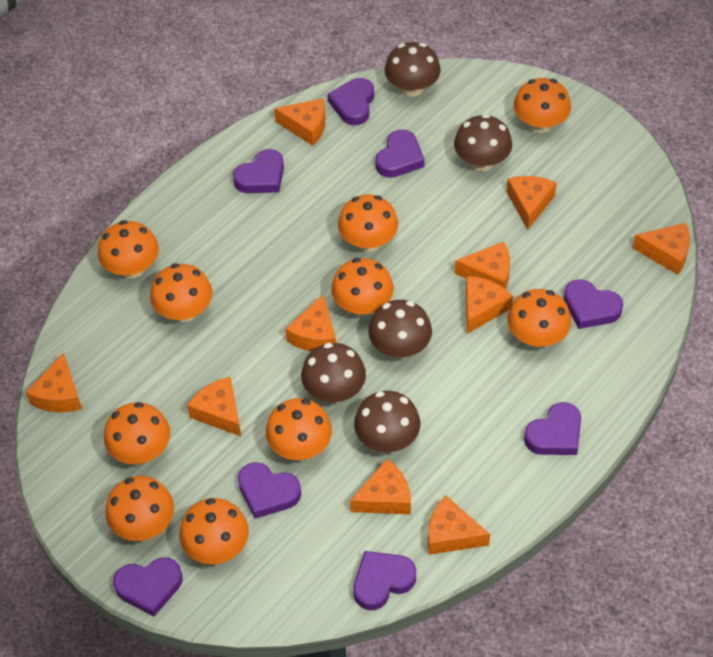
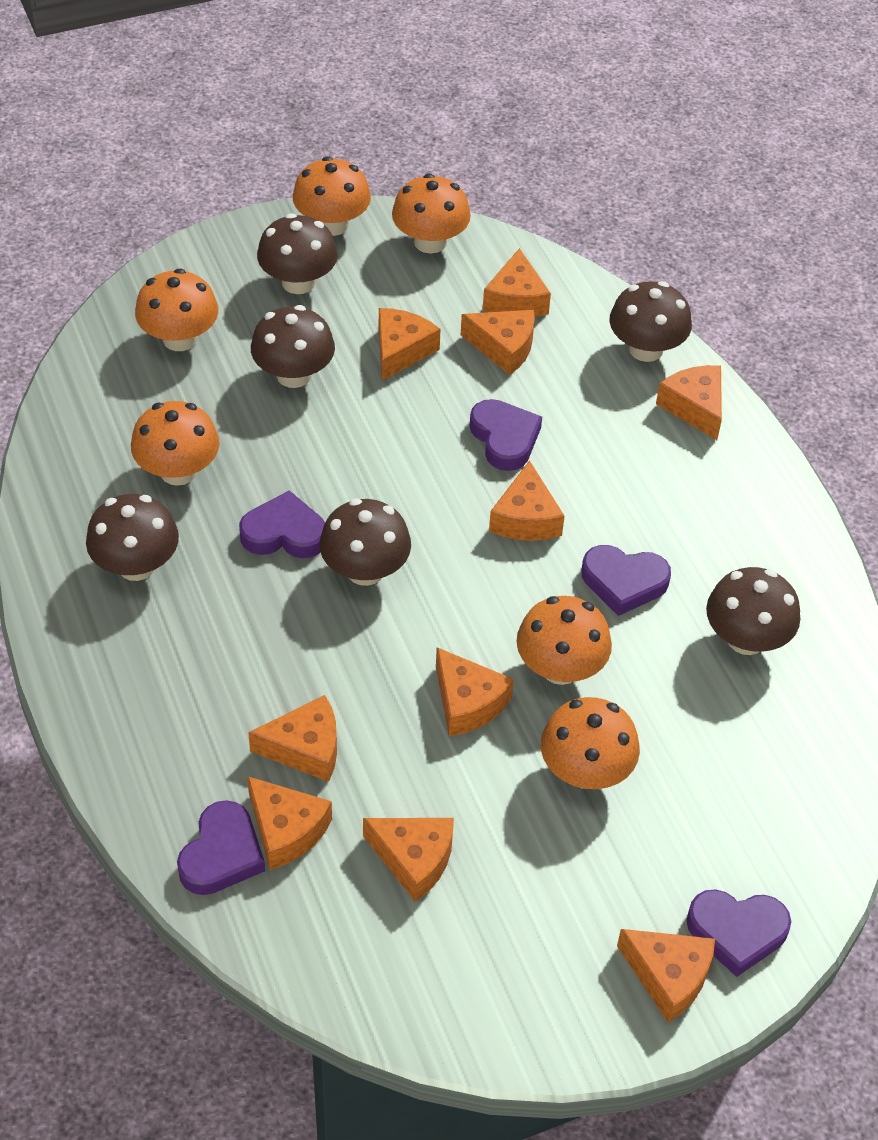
brown mushroom: [301,343,366,403] [354,391,420,452] [368,300,432,359] [385,42,441,97] [454,114,512,171] = 5 -> [86,494,179,581] [251,305,335,388] [257,213,338,294] [319,498,411,586] [609,281,692,362] [706,567,800,655] = 6
orange mushroom: [98,220,159,279] [104,402,170,464] [105,476,174,541] [150,263,212,322] [179,498,249,564] [266,398,332,460] [331,258,394,317] [338,194,398,252] [507,289,571,348] [514,78,571,133] = 10 -> [131,401,220,486] [135,268,218,351] [293,156,371,236] [392,174,471,254] [516,596,612,685] [541,697,640,789] = 6
purple heart: [113,558,183,617] [233,149,284,193] [238,462,301,519] [328,78,374,125] [353,551,416,610] [375,129,425,178] [524,402,581,455] [564,279,623,329] = 8 -> [177,800,265,895] [239,491,325,558] [470,399,542,471] [581,545,671,616] [686,889,791,977] = 5

